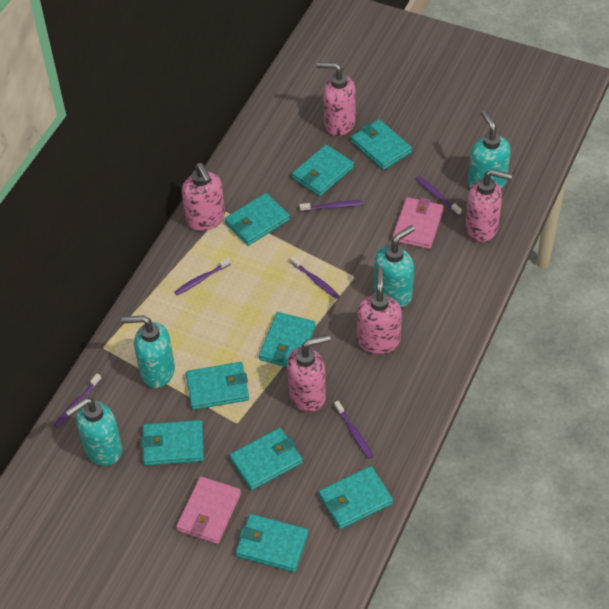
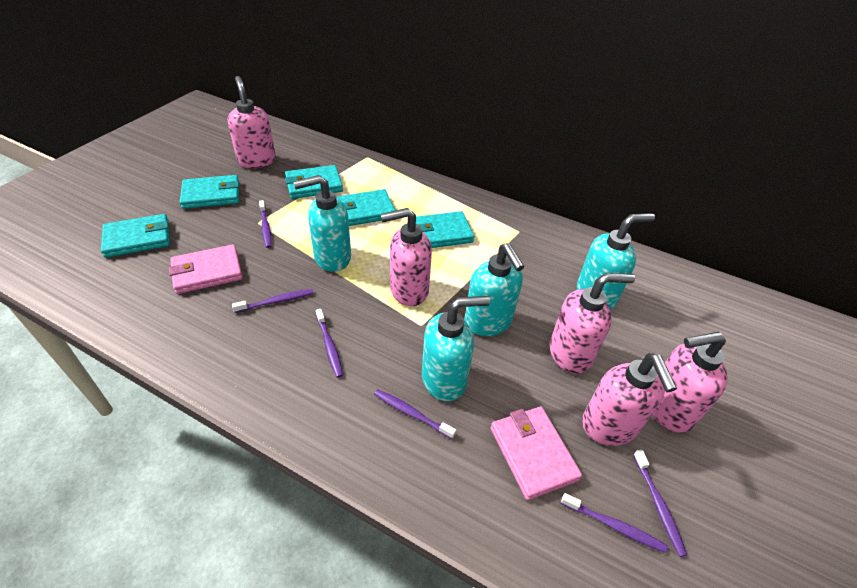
turquoise wallet: [141,420,204,466] [186,362,249,410] [225,193,290,246] [230,428,303,490] [236,514,308,572] [259,312,316,367] [292,145,354,196] [319,466,393,529] [351,119,412,170] = 9 -> [101,214,170,258] [179,175,239,209] [285,165,343,199] [336,189,396,226] [416,211,474,248] = 5

